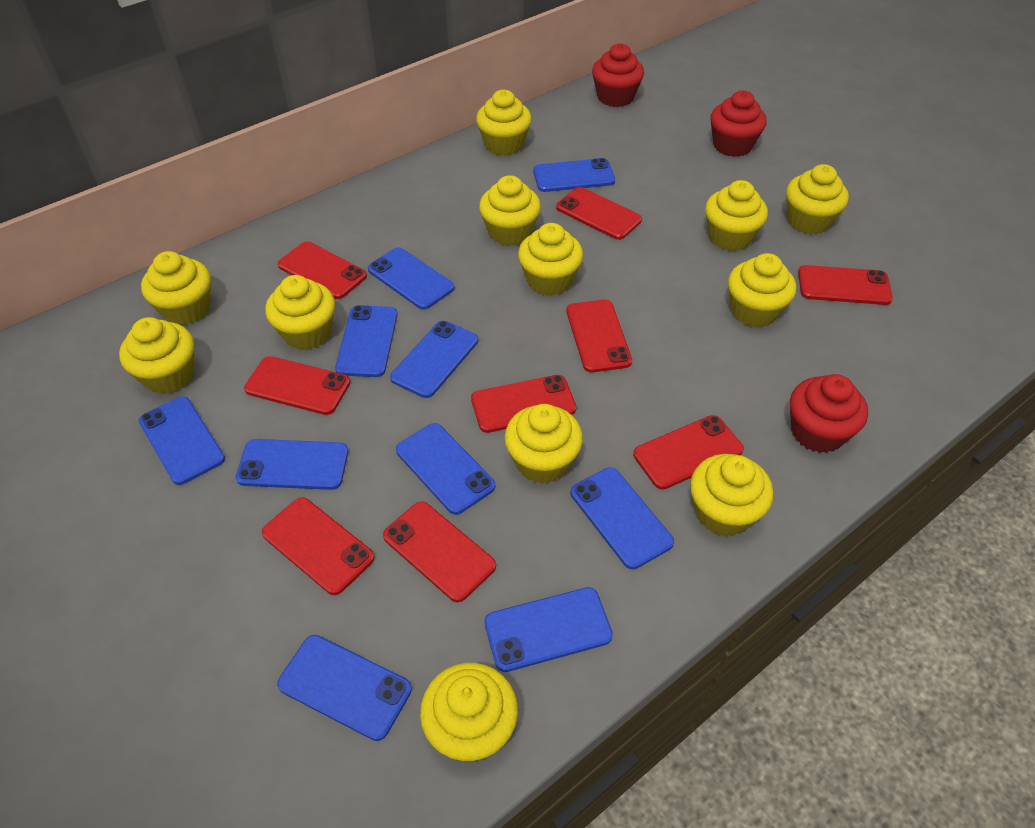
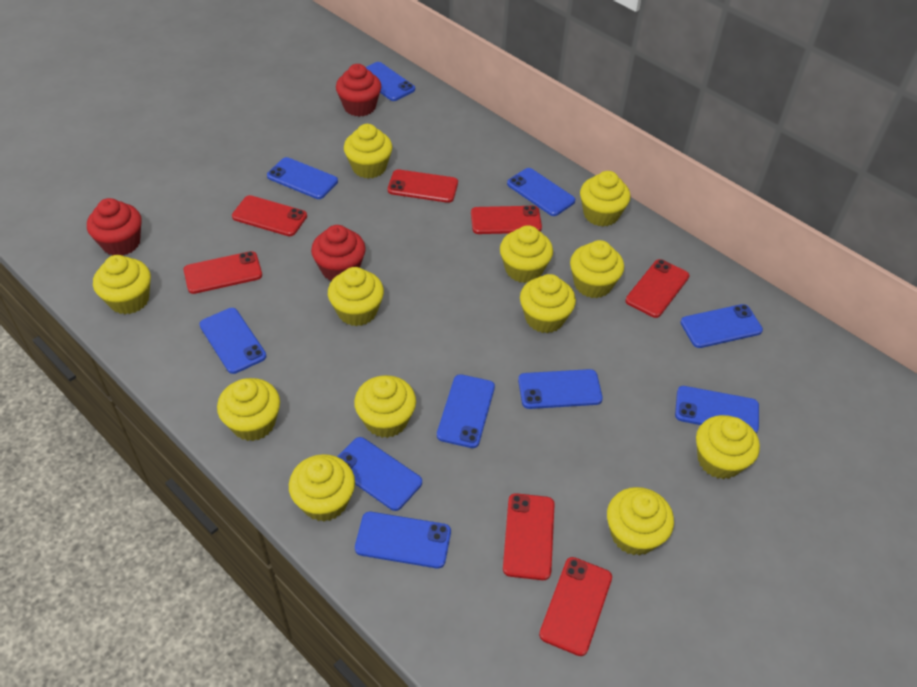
red phone: [244,356,350,415] [262,497,375,595] [278,241,367,299] [383,501,496,602] [471,375,576,433] [556,187,642,240] [566,299,632,373] [633,415,744,490] [798,265,893,305] = 9 -> [184,251,262,294] [232,195,307,236] [388,169,458,203] [471,206,542,234] [503,493,555,580] [539,557,612,656] [625,259,690,318] = 7

